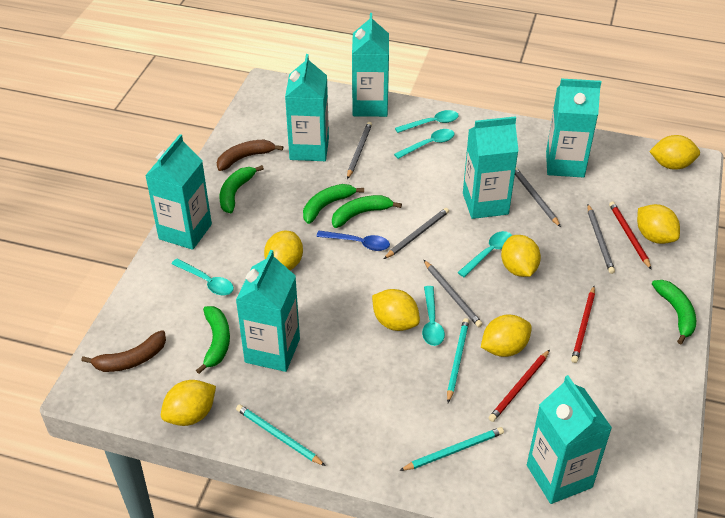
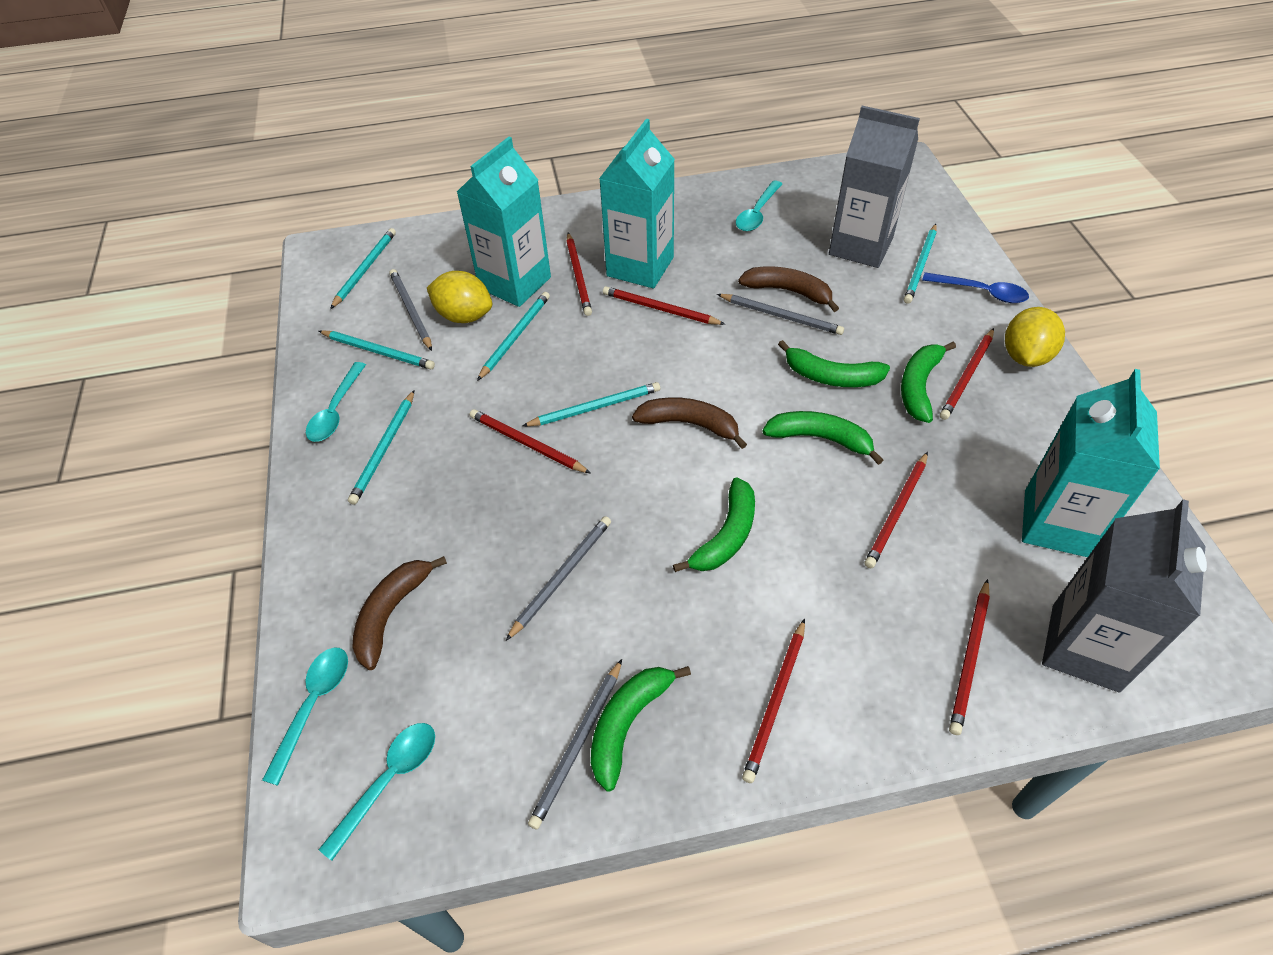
brown banana: [81,330,166,372] [217,140,283,171] = 2 -> [352,556,447,670] [632,397,747,449] [738,266,839,312] = 3
grey carton: none = 0 -> [829,106,920,268] [1042,499,1207,692] = 2
grey pencil: [347,122,372,179] [384,208,449,259] [424,260,483,327] [515,168,561,227] [587,204,615,274] = 5 -> [389,269,432,351] [506,516,611,641] [528,659,622,829] [717,294,844,335] = 4
red pencil: [489,350,550,422] [571,286,595,363] [609,201,652,270] = 3 -> [470,409,590,473] [567,233,592,316] [603,286,725,325] [742,618,805,783] [865,452,928,568] [940,328,994,420] [949,579,990,735] = 7
turquoise carton: [145,134,212,250] [236,250,300,372] [285,54,329,161] [352,13,389,117] [463,116,518,219] [527,375,612,504] [546,78,601,178] = 7 -> [457,137,551,307] [599,119,675,288] [1022,369,1160,557] = 3
turquoise pencil: [236,404,326,466] [399,427,504,471] [447,318,469,403] = 3 -> [319,330,435,369] [330,228,396,309] [348,390,415,505] [477,292,550,381] [522,382,660,426] [904,224,937,304] = 6
turquoise spoon: [171,258,234,295] [394,129,454,159] [395,110,459,133] [422,286,445,346] [457,231,512,277] = 5 -> [262,648,348,786] [306,362,366,442] [318,723,435,861] [736,181,782,231] = 4
yellow lemon: [161,380,216,426] [264,231,303,270] [372,289,420,331] [481,315,532,357] [501,235,541,277] [637,204,680,244] [649,135,700,170] = 7 -> [427,271,492,323] [1005,307,1065,367] = 2

